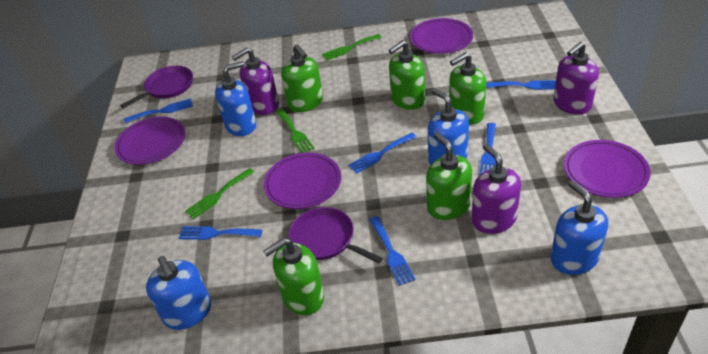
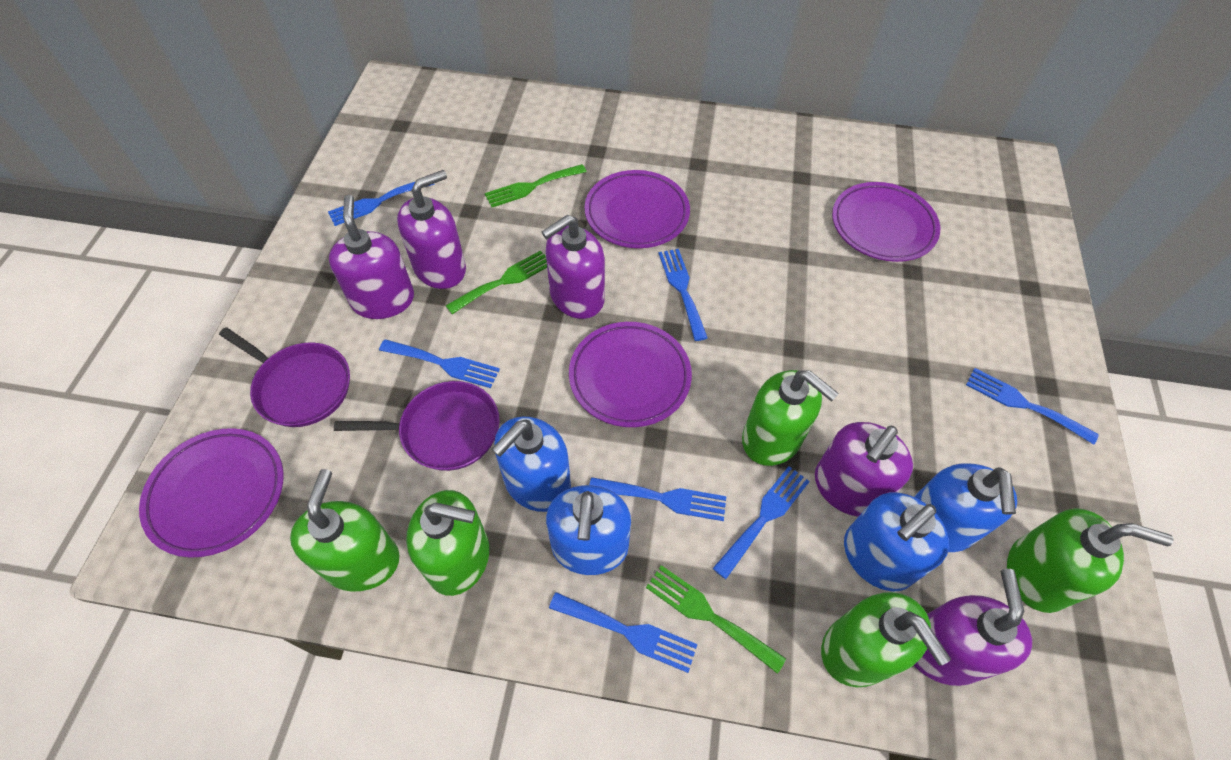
blue fork: [124,98,193,123] [178,226,262,240] [348,132,416,174] [369,216,415,286] [479,123,496,176] [486,80,556,90] = 6 -> [328,181,434,226] [379,339,500,388] [549,592,697,673] [589,477,726,521] [659,249,708,341] [713,466,810,579] [966,368,1099,445] = 7
purple soap dispenser: [232,47,279,115] [472,144,521,234] [553,42,599,115] = 3 -> [329,195,414,319] [397,170,466,289] [542,214,605,319] [815,422,913,516] [914,569,1032,686] = 5

